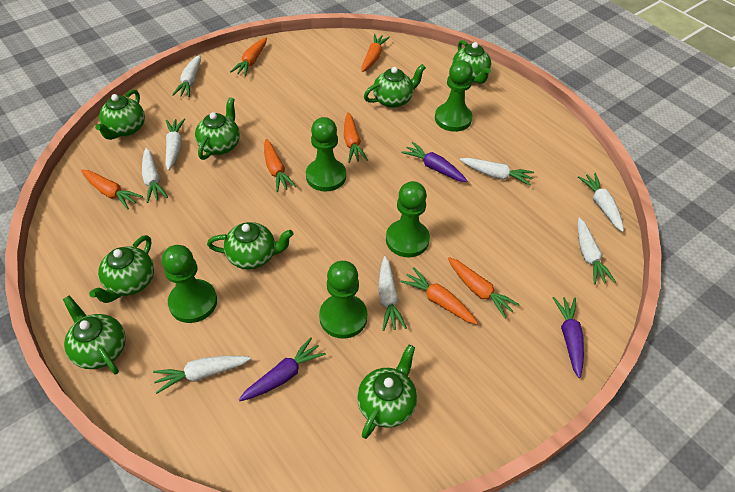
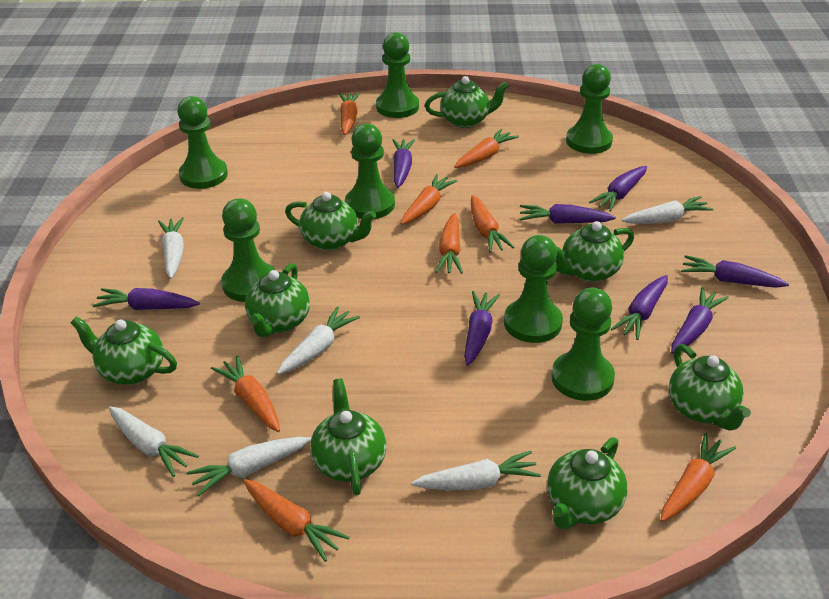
green pawn: [162,245,217,323] [306,117,346,192] [319,261,367,339] [386,181,430,257] [435,60,473,132] = 5 -> [177,96,228,189] [221,198,275,302] [345,124,395,219] [376,32,419,118] [504,235,563,343] [551,288,615,401] [566,64,613,154] = 7
orange carrot: [81,169,143,210] [230,38,267,76] [264,139,296,192] [344,112,368,163] [361,34,390,72] [400,267,478,324] [448,257,520,318] = 7 -> [211,355,280,432] [244,479,350,562] [339,93,360,135] [401,174,457,225] [435,213,463,274] [454,129,519,168] [471,195,514,253] [661,432,736,522] = 8
purple carrot: [239,337,326,401] [401,142,467,182] [553,297,584,378] = 3 -> [93,288,200,310] [392,139,415,188] [464,291,500,366] [520,204,616,224] [589,166,647,212] [611,275,668,340] [671,287,729,354] [681,255,789,288] = 8
white carrot: [142,148,168,203] [153,356,251,394] [165,119,185,171] [172,55,201,97] [378,256,407,331] [460,158,534,186] [578,173,624,232] [578,218,616,285] = 8 -> [109,406,199,477] [158,217,184,279] [187,437,311,496] [277,306,360,375] [411,451,541,490] [622,196,714,224] = 6

